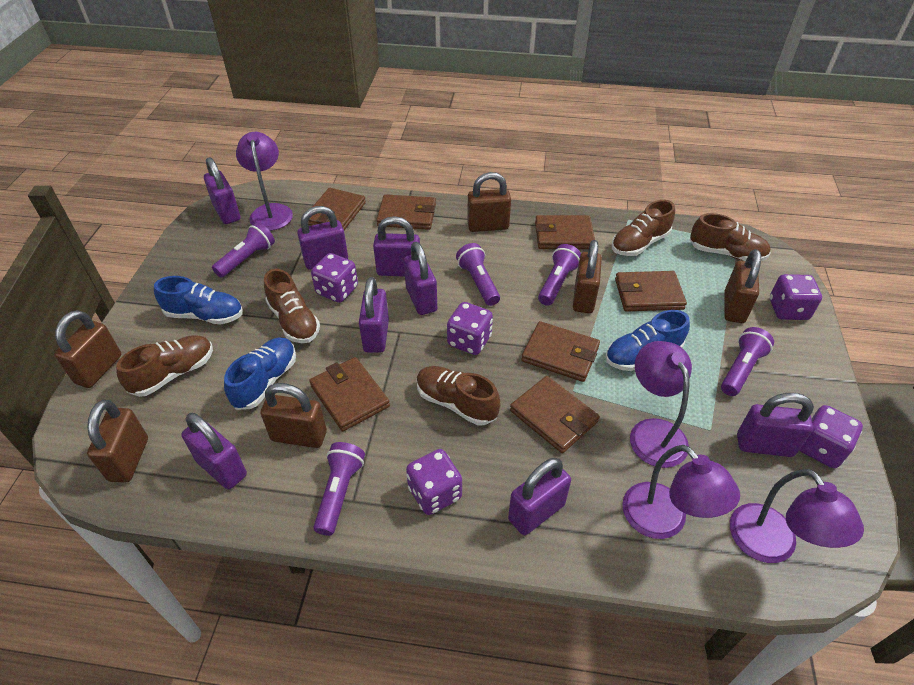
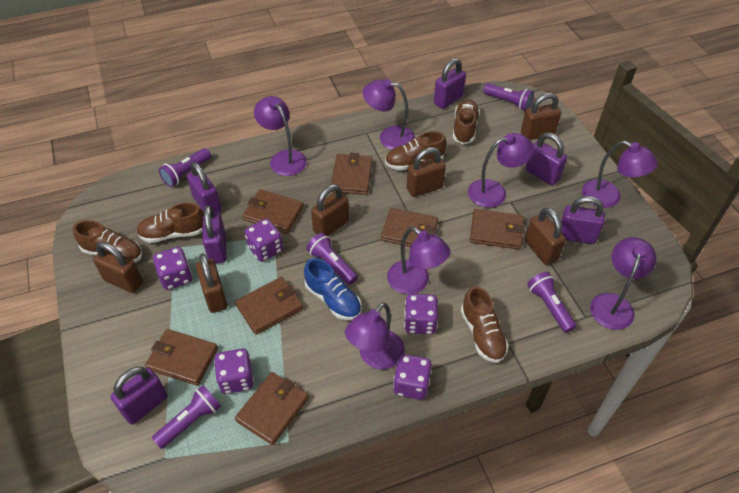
blue shoe: [154,276,243,325] [224,337,296,410] [605,310,690,371] = 3 -> [304,258,362,320] = 1
purple lamp: [236,132,293,231] [622,445,740,539] [630,341,692,468] [730,469,864,563] = 4 -> [254,96,307,176] [345,302,405,370] [363,79,415,150] [387,227,450,294] [468,133,534,208] [582,141,658,208] [590,237,657,330] = 7
purple padlock: [181,413,247,489] [204,157,240,224] [297,206,348,270] [359,277,389,353] [373,216,420,277] [404,242,437,315] [508,458,571,535] [737,393,814,457] = 8 -> [111,367,167,424] [187,162,222,213] [203,205,226,263] [434,58,466,109] [525,133,567,186] [561,196,605,244] = 6

